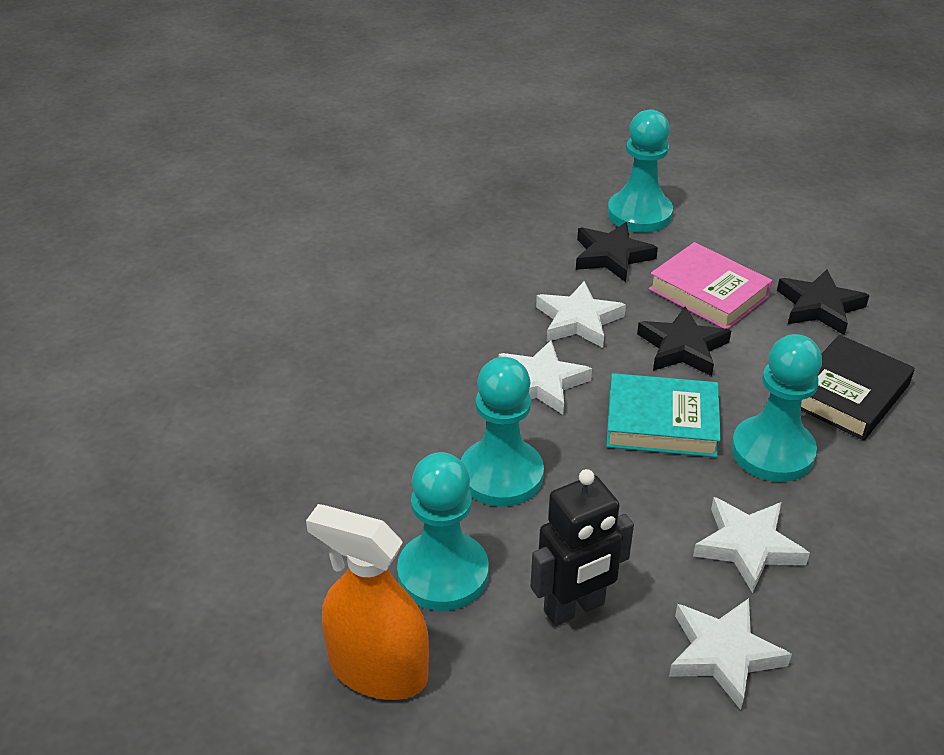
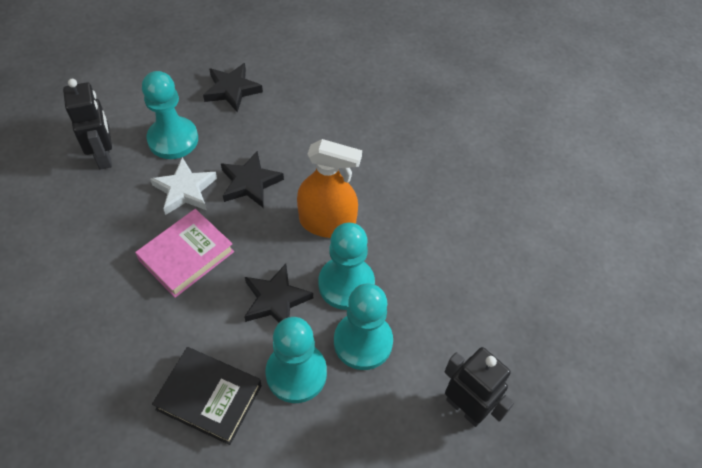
black robot: [531,469,634,626] = 1 -> [63,79,112,170] [445,347,514,427] = 2
turquoise book: [606,373,721,457] = 1 -> none = 0
white star: [498,340,592,415] [536,281,626,348] [669,598,792,710] [693,497,810,593] = 4 -> [150,157,217,215] = 1

